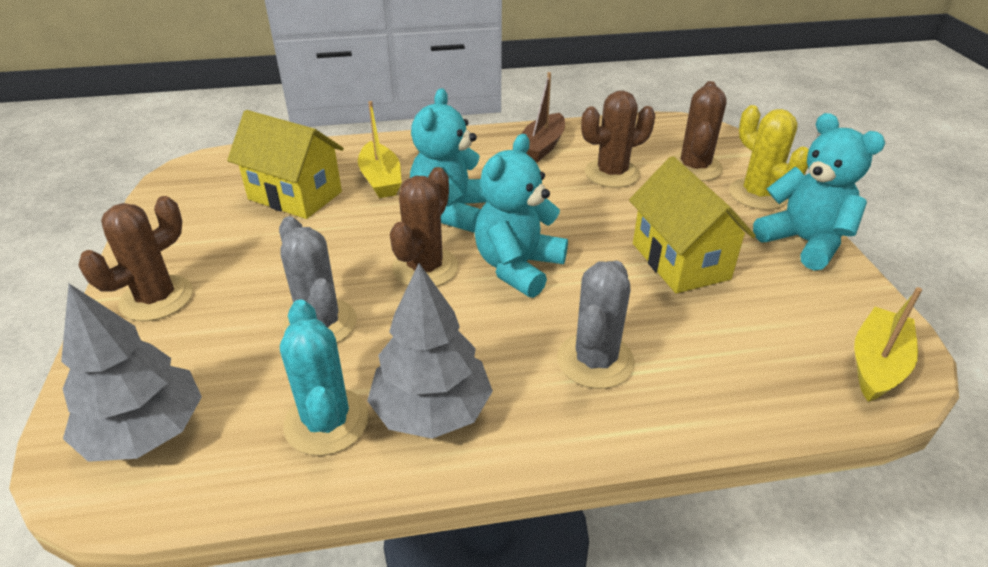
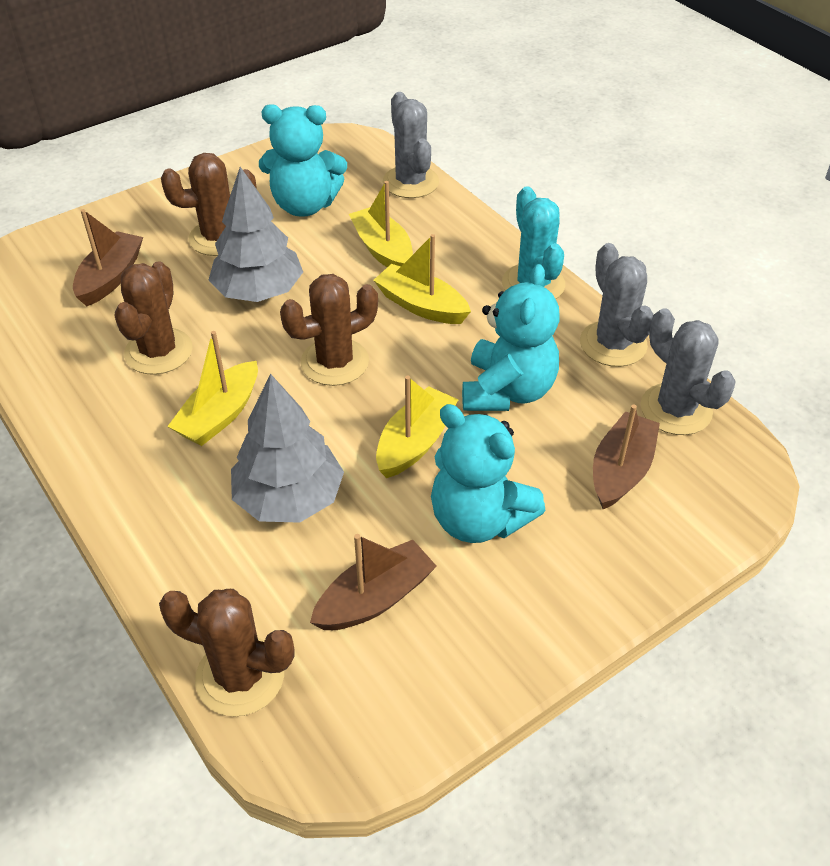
brown boat: [522,72,565,162] = 1 -> [73,209,143,306] [310,534,437,630] [593,405,660,509] = 3
grey cactus: [279,216,357,343] [557,261,635,389] = 2 -> [383,92,439,198] [580,243,653,367] [640,308,736,435] = 3
yellow boat: [358,101,402,198] [854,287,922,402] = 2 -> [167,331,258,446] [349,181,413,267] [374,234,471,324] [376,376,459,478] = 4
yellow cactus: [729,105,809,210] = 1 -> none = 0
yellow house: [227,110,344,219] [629,156,756,293] = 2 -> none = 0

